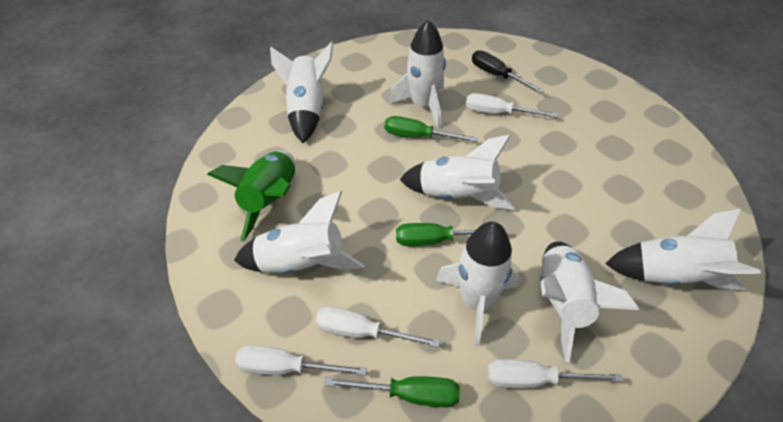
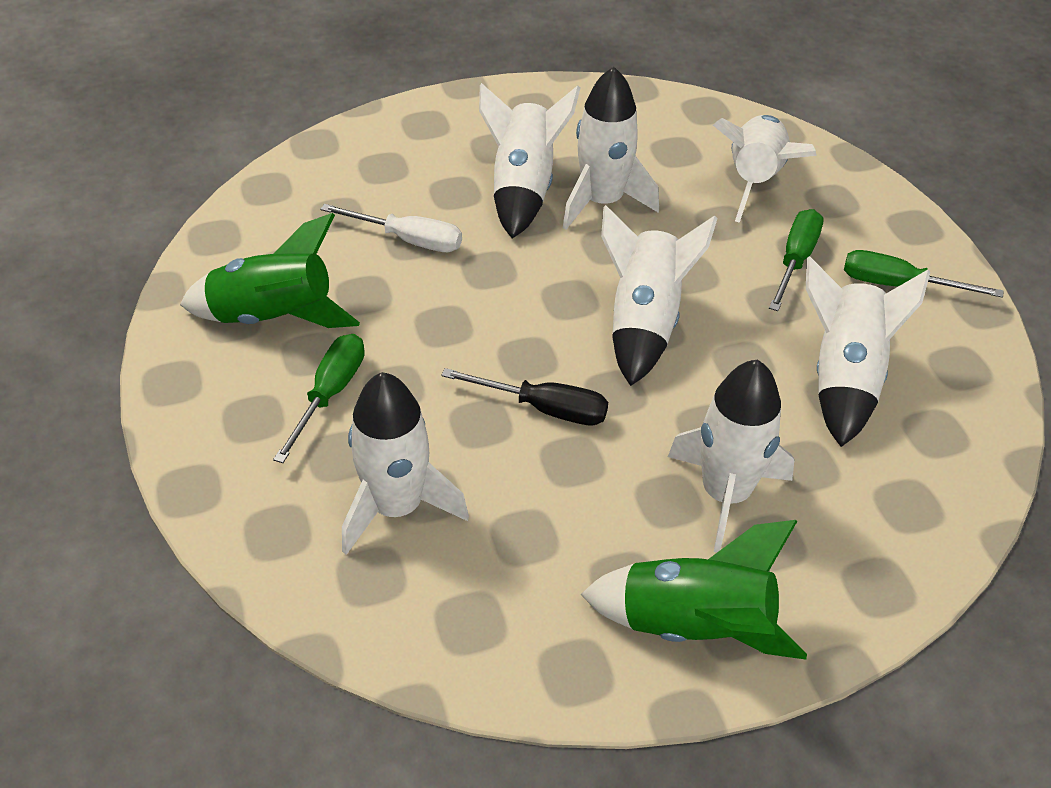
green rocket: [207,151,295,242] = 1 -> [180,213,360,328] [581,520,807,660] = 2
white screwdriver: [235,345,367,376] [316,306,440,348] [466,93,557,118] [487,359,623,388] = 4 -> [320,204,462,252] = 1

